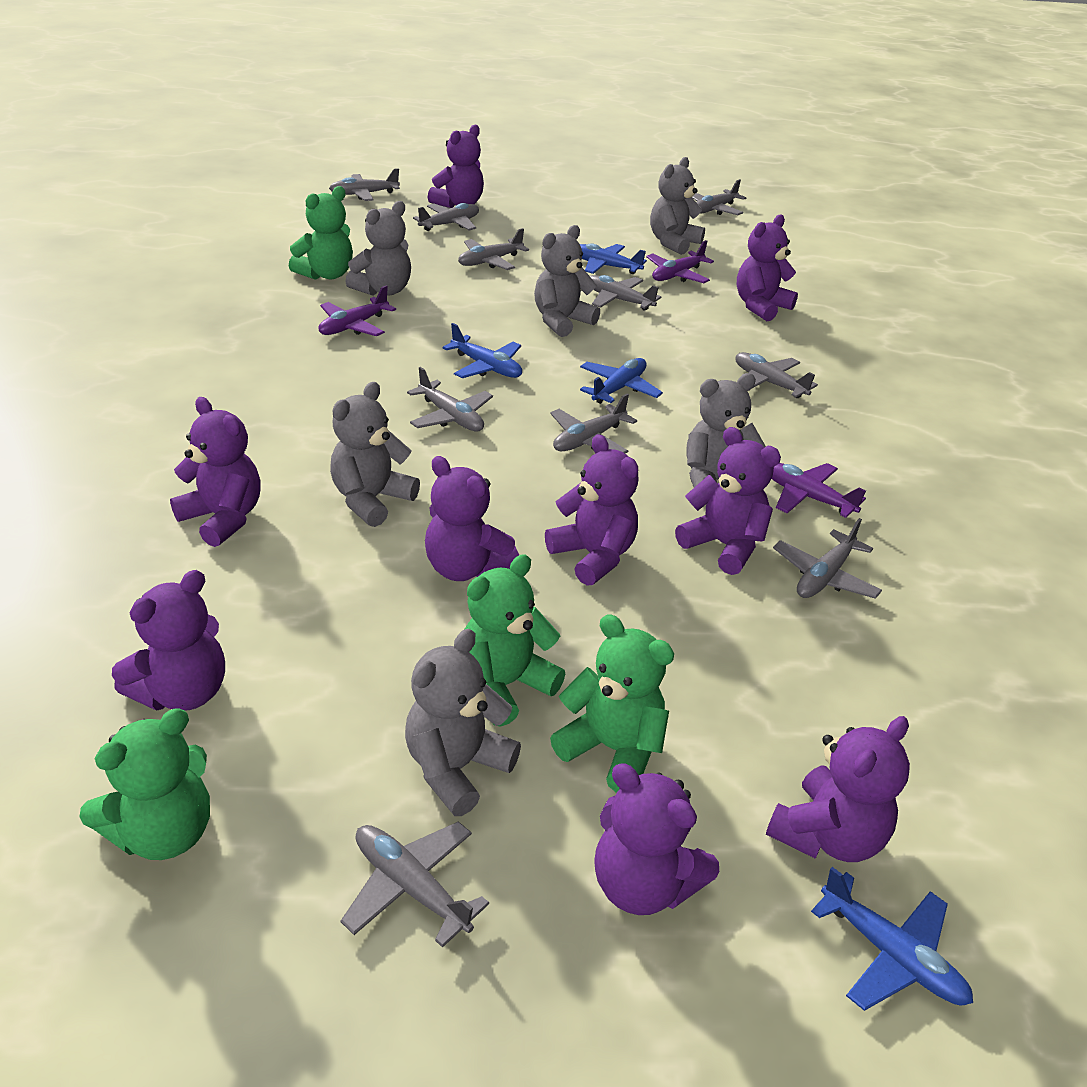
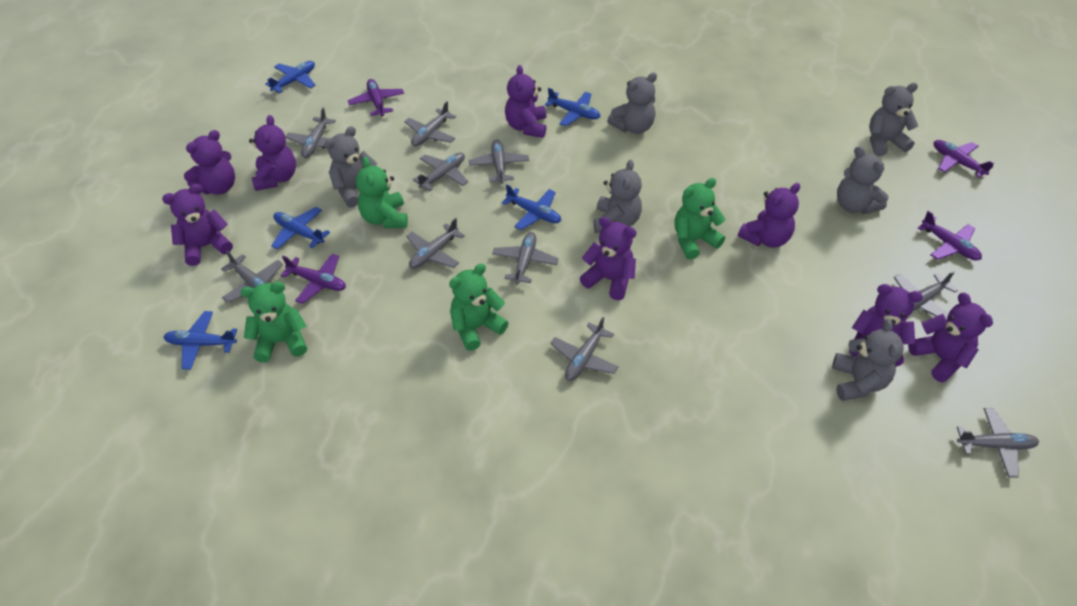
blue plane: [443,323,522,378] [580,243,647,274] [580,358,663,404] [811,867,973,1011] = 4 -> [164,311,237,370] [265,61,315,93] [271,207,330,250] [502,184,561,230] [545,88,601,126] = 5
purple plane: [318,285,396,336] [646,240,714,283] [772,463,866,518] = 3 -> [280,254,346,304] [348,79,404,116] [918,210,982,261] [934,140,994,178] = 4
purple teddy bear: [112,570,225,711] [170,397,261,547] [425,456,519,581] [428,125,484,208] [545,434,638,586] [594,763,719,915] [675,427,781,575] [737,214,798,321] [766,716,910,862] = 9 -> [162,184,233,266] [184,130,235,195] [249,115,296,191] [505,65,546,138] [580,217,637,300] [738,183,800,248] [849,284,923,367] [908,293,993,382] = 8

